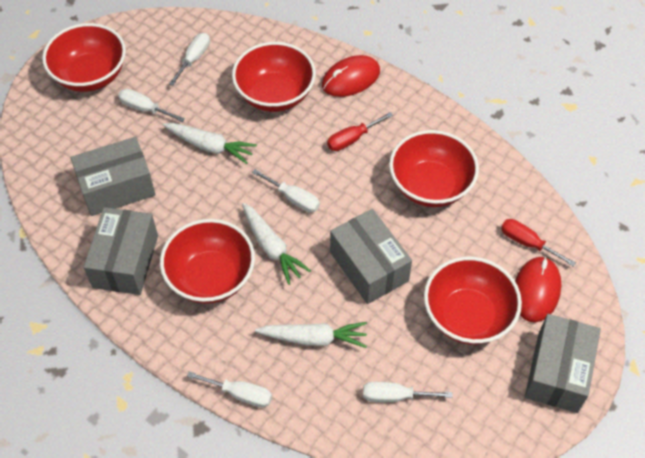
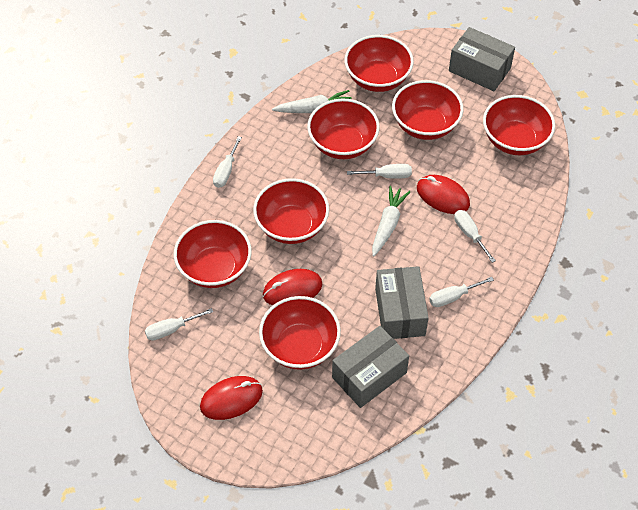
grey box: [71,137,156,216] [83,207,158,295] [330,209,412,304] [525,314,601,413] = 4 -> [332,326,409,408] [375,266,429,339] [449,27,515,91] = 3
red bowl: [42,23,126,92] [160,219,255,304] [232,42,316,112] [389,130,479,207] [424,257,522,345] = 5 -> [174,220,252,288] [253,178,329,244] [259,296,341,370] [307,99,380,159] [344,35,414,92] [392,80,463,140] [483,95,555,155] = 7
red mouse: [322,55,380,97] [515,257,561,322] = 2 -> [200,376,263,420] [263,269,323,305] [417,175,470,214] = 3
red screwdriver: [327,112,393,151] [501,219,576,267] = 2 -> none = 0
white carrot: [163,123,257,164] [242,203,311,285] [255,322,367,348] = 3 -> [272,90,351,113] [372,186,410,257] = 2

